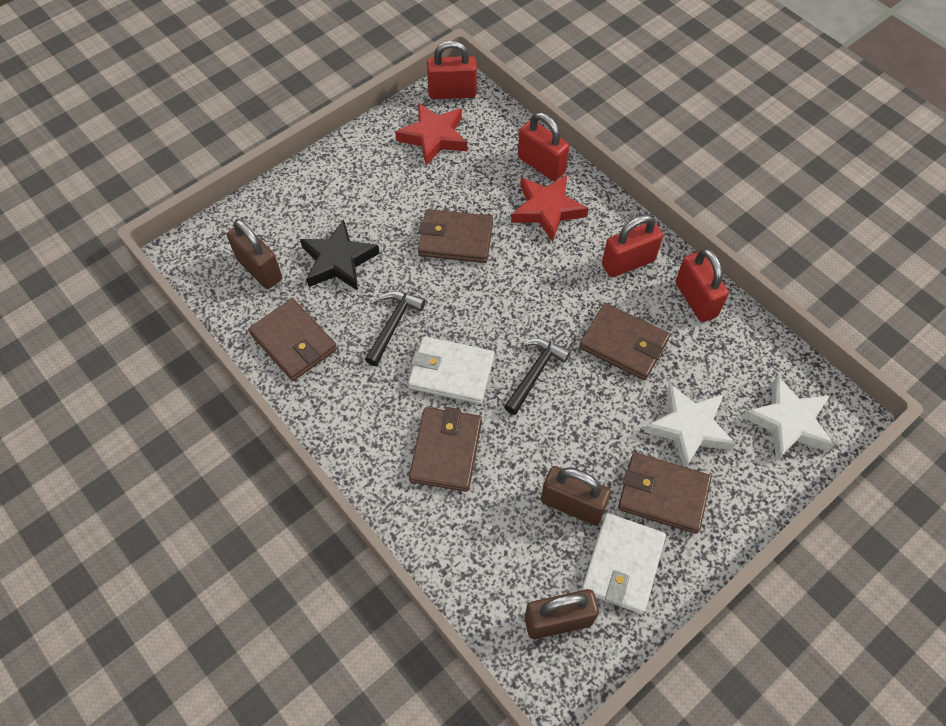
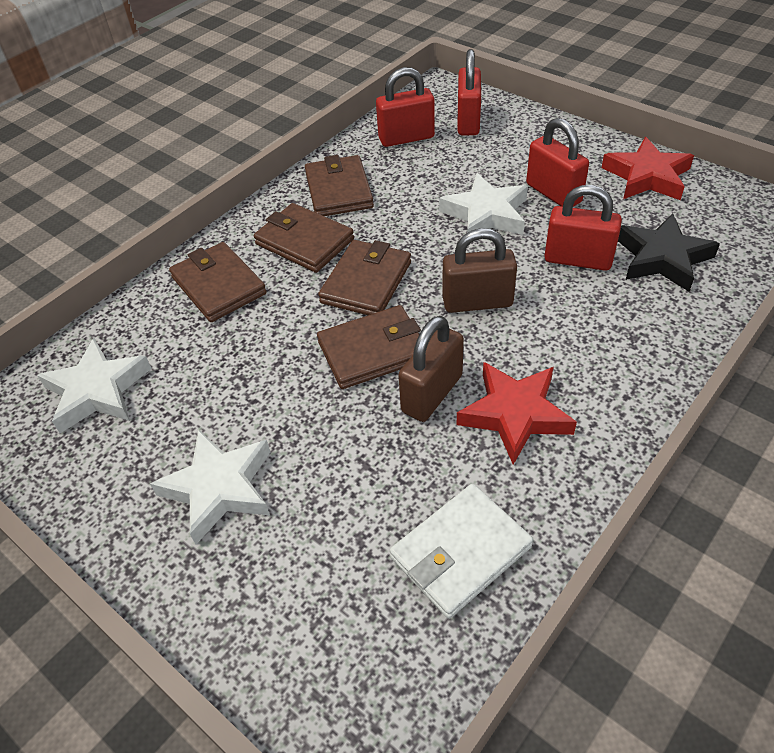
black hammer: [365,291,426,366] [504,338,571,415] = 2 -> none = 0
brown padlock: [227,219,282,289] [524,589,599,639] [541,466,611,525] = 3 -> [398,316,464,422] [443,228,517,313] = 2
white star: [644,384,736,467] [743,376,834,461] = 2 -> [37,338,152,433] [150,429,270,544] [439,173,528,235] = 3
white wallet: [408,336,494,404] [581,513,666,614] = 2 -> [390,484,533,619] = 1

